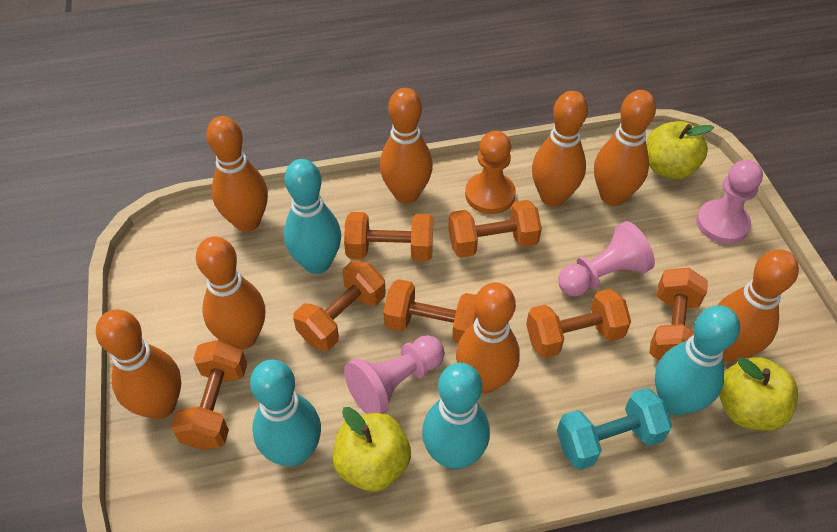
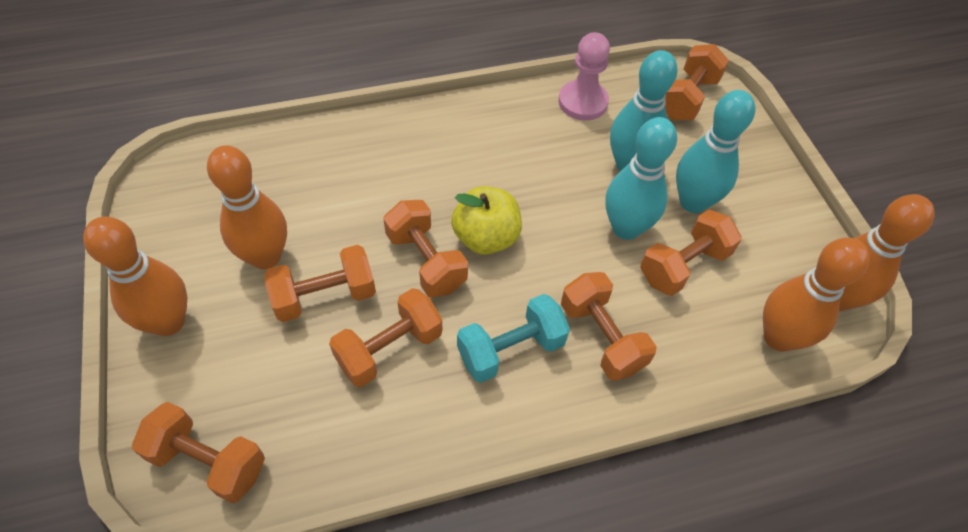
orange bowling pin: [96,309,181,419] [196,236,265,349] [206,116,268,232] [380,88,433,204] [456,282,520,393] [532,91,588,207] [594,90,656,206] [718,249,799,362] = 8 -> [83,217,188,336] [207,145,287,269] [763,238,870,352] [839,194,934,311] = 4
orange pawn: [465,131,516,214] = 1 -> none = 0
pink pawn: [344,335,445,414] [558,221,655,297] [696,160,763,244] = 3 -> [558,32,610,121] = 1
turquoise bowling pin: [250,359,321,466] [284,159,341,274] [422,363,490,469] [655,305,740,415] = 4 -> [605,117,677,240] [610,50,678,171] [676,90,755,213] = 3
yellow apple: [332,407,411,492] [646,121,714,179] [719,357,798,431] = 3 -> [451,186,522,255] = 1

